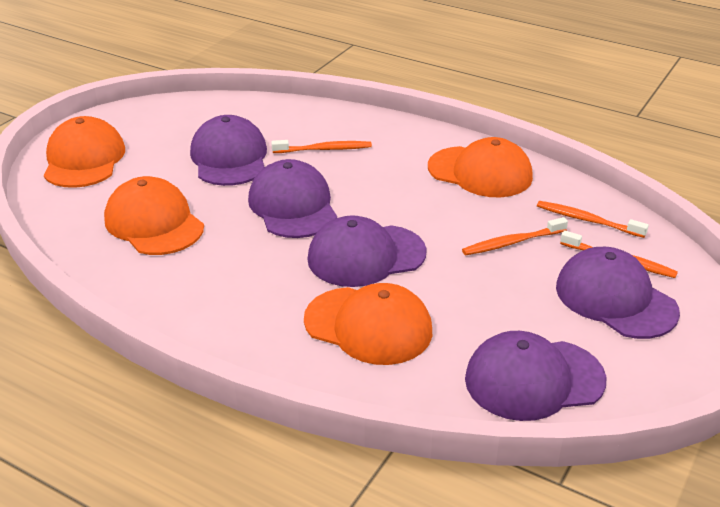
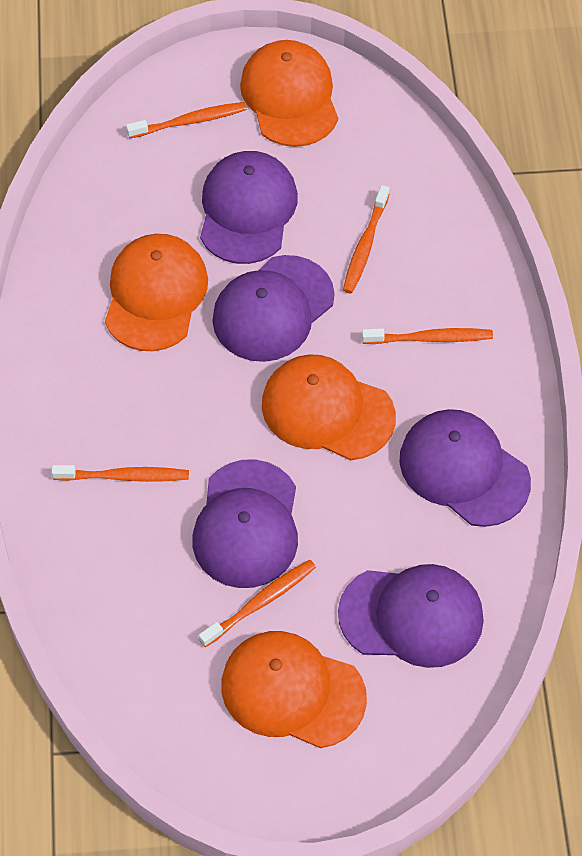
orange toothbrush: [271,140,372,153] [462,217,568,255] [537,201,649,238] [560,230,678,278] = 4 -> [51,465,189,482] [126,102,247,139] [199,560,316,647] [343,185,390,293] [362,328,493,344] = 5

